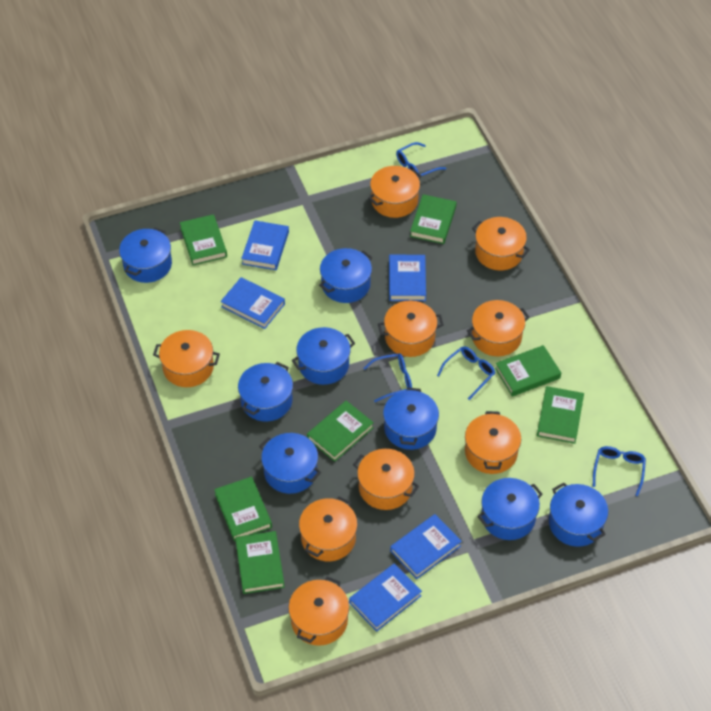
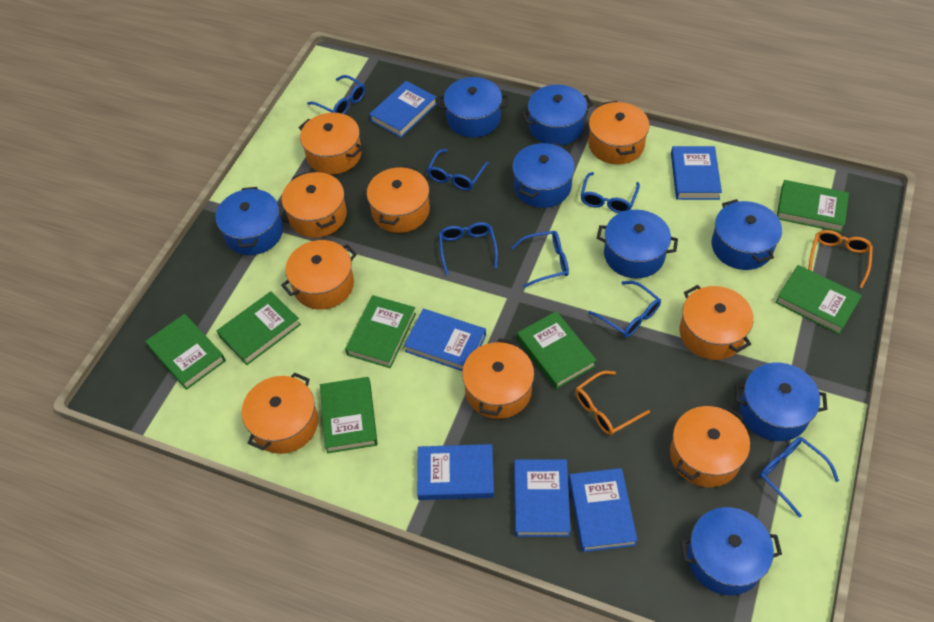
blue book: [221,277,285,329] [241,220,289,270] [349,563,422,632] [389,255,426,301] [390,514,462,579] = 5 -> [369,81,437,138] [404,309,486,371] [417,444,494,500] [514,459,571,537] [569,468,638,552] [671,146,722,200] = 6
blue glasses: [364,353,412,402] [396,142,446,177] [437,346,495,400] [593,446,646,496] = 4 -> [307,75,365,114] [427,149,489,190] [439,222,498,275] [511,231,569,288] [580,172,640,213] [588,281,661,338] [759,437,839,518] = 7
orange glasses: none = 0 -> [575,371,650,435] [808,230,873,288] = 2

